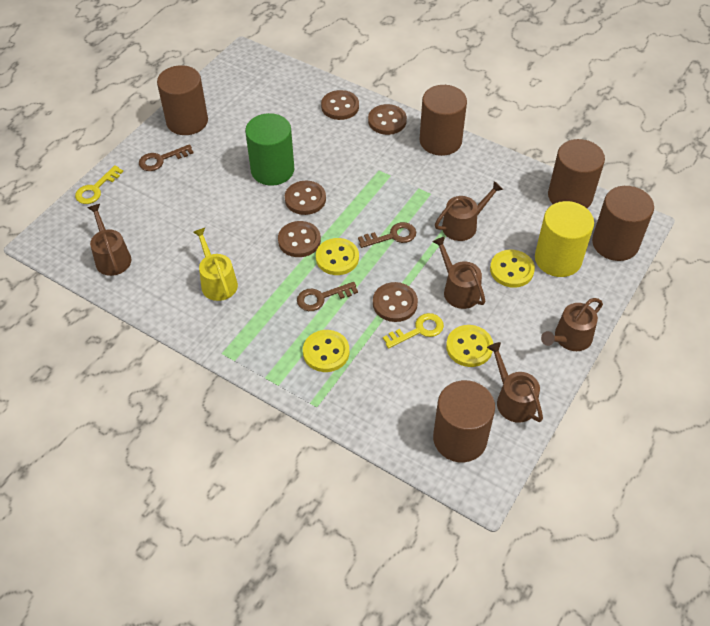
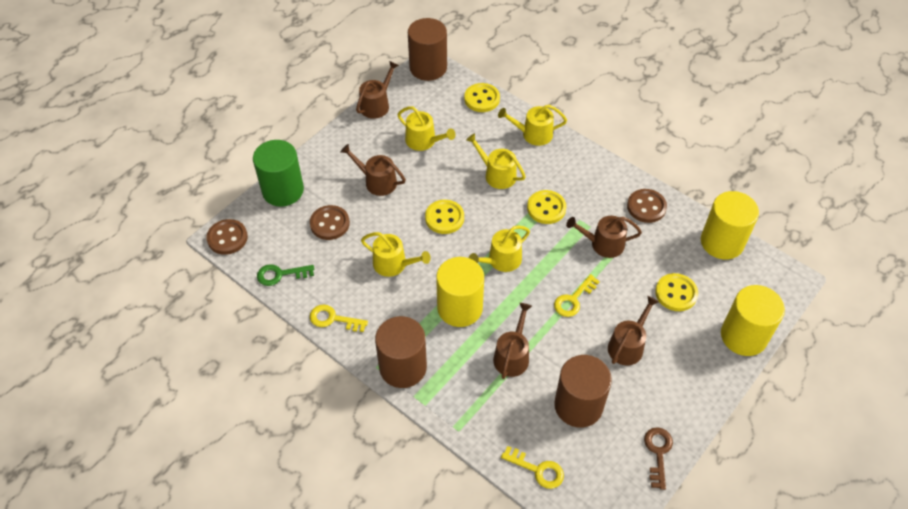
brown button: [278,221,321,257] [285,181,326,215] [321,90,359,120] [368,104,407,135] [373,282,418,322] = 5 -> [206,219,248,255] [310,205,350,240] [627,189,667,223] = 3
brown cylinder: [157,65,208,135] [420,85,467,156] [433,380,495,462] [548,139,605,208] [592,186,654,261] = 5 -> [375,316,427,388] [408,18,447,81] [554,355,612,428] = 3
brown key: [139,144,194,171] [297,282,358,311] [358,222,416,248] = 3 -> [644,427,673,490] = 1
green key: none = 0 -> [257,264,314,286] = 1
yellow cylinder: [535,201,594,277] = 1 -> [436,257,484,327] [701,191,759,260] [721,285,785,356] = 3
yellow key: [75,165,123,204] [383,313,444,348] = 2 -> [310,304,368,332] [501,446,564,489] [554,274,600,317] = 3
yellow watering can: [193,228,238,301] = 1 -> [361,232,431,277] [397,106,455,151] [466,133,526,189] [469,226,530,272] [498,105,567,146] = 5

